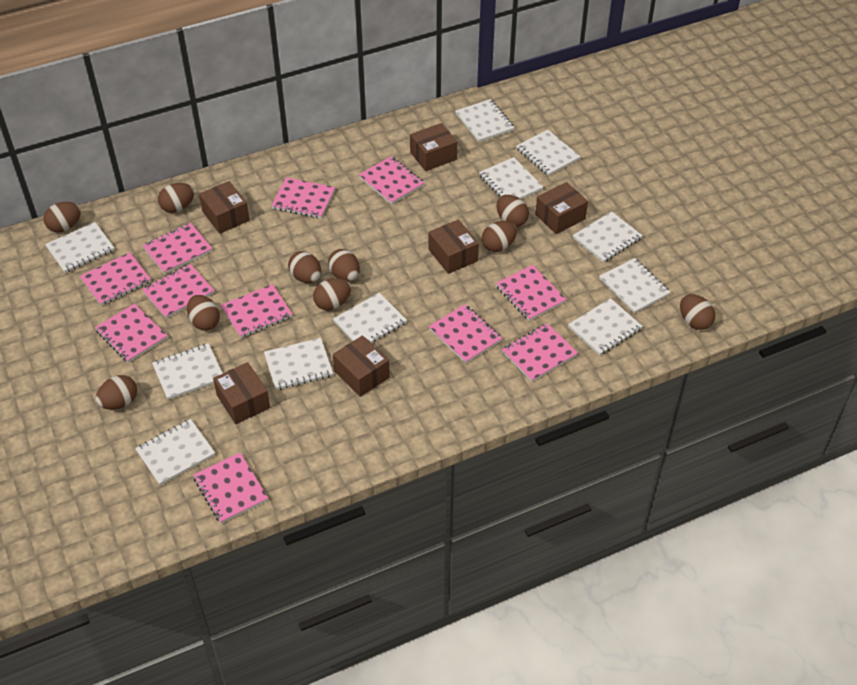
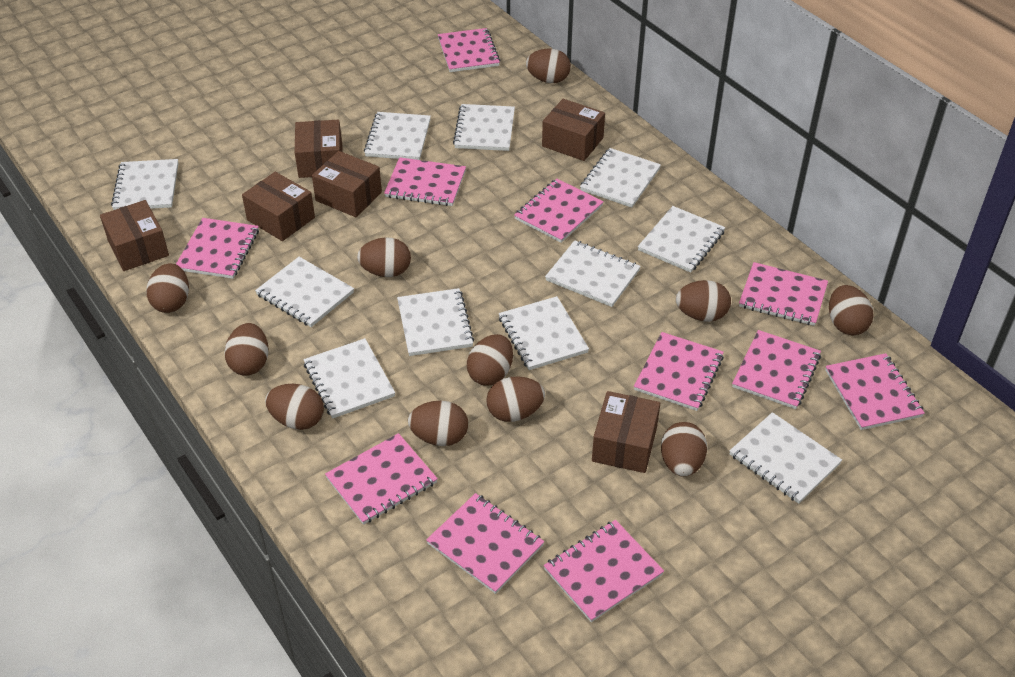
brown egg: [43,202,81,232] [96,375,137,410] [158,183,194,213] [187,295,220,331] [288,251,321,283] [313,278,351,310] [328,249,360,282] [482,221,517,252] [496,195,529,227] [680,294,715,330] = 10 -> [146,263,189,313] [224,323,269,376] [265,384,324,430] [357,237,411,277] [408,401,468,446] [467,334,513,386] [486,376,545,422] [526,49,571,83] [661,422,707,477] [676,280,731,322] [829,285,873,335] = 11

